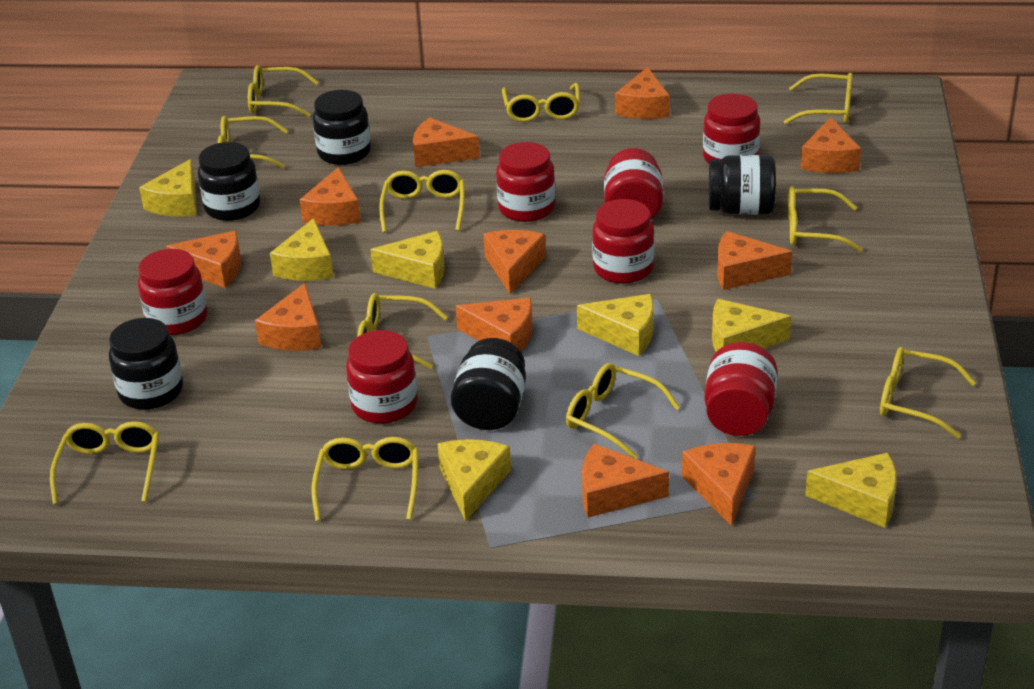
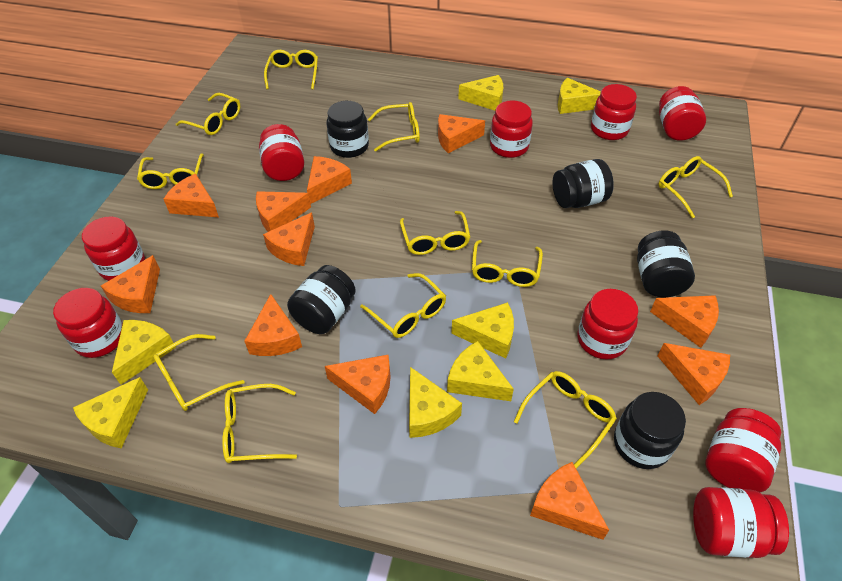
red jar: [138,249,208,335] [346,330,417,424] [496,142,555,222] [592,199,655,284] [604,148,663,220] [703,94,760,164] [704,342,778,436] = 7 -> [53,288,123,358] [82,216,145,281] [259,124,304,181] [490,100,533,158] [578,289,638,360] [591,84,637,140] [659,86,706,141] [693,487,789,558] [705,408,781,492] = 9

